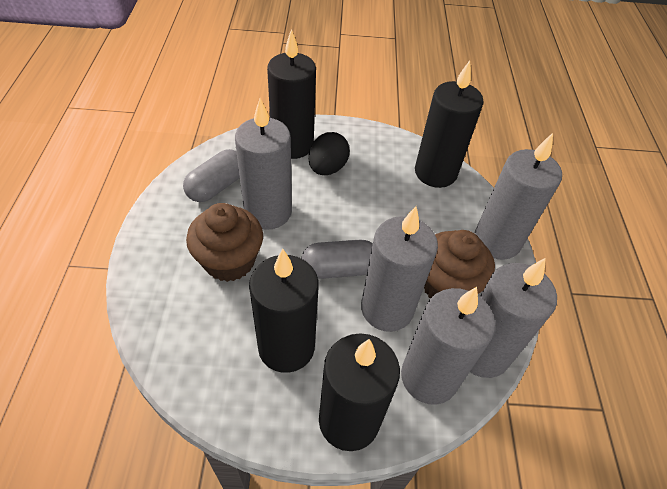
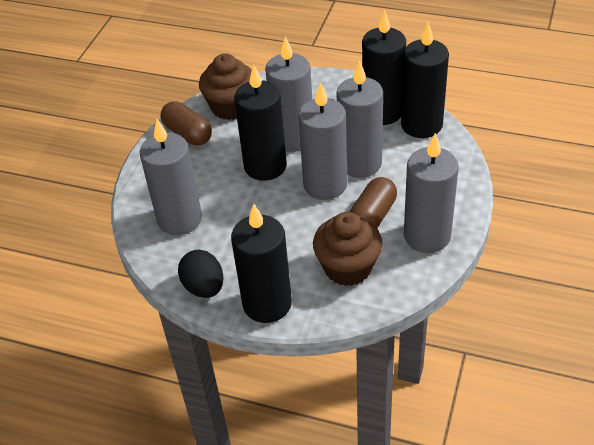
brown capsule: none = 0 -> [160,101,212,145] [350,177,397,228] = 2
grey capsule: [183,149,240,202] [301,240,373,279] = 2 -> none = 0

